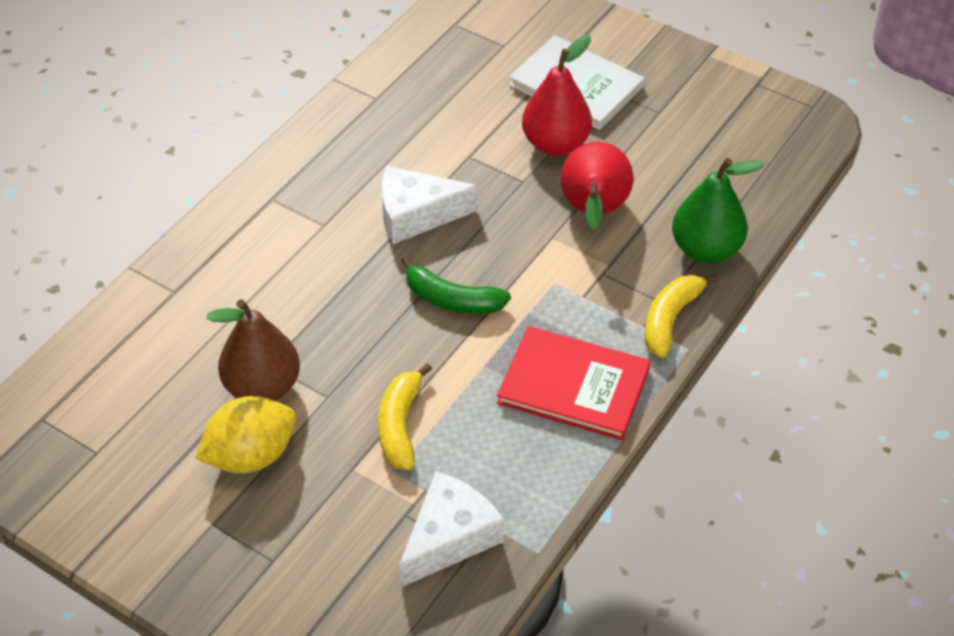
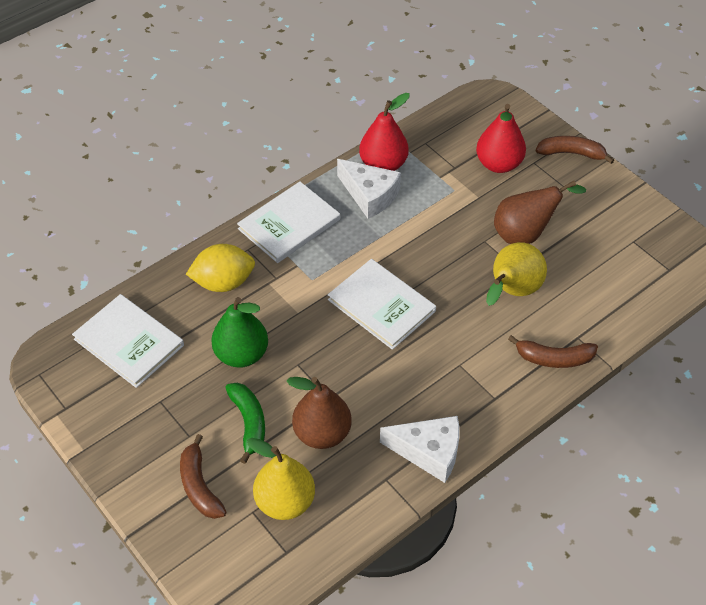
brown banana: none = 0 -> [180,434,227,519] [508,335,598,368] [536,136,614,164] = 3
brown pear: [207,299,300,401] = 1 -> [287,377,352,449] [494,181,586,244] = 2
red book: [497,326,651,440] = 1 -> none = 0
white book: [509,35,645,130] = 1 -> [72,294,184,388] [237,181,340,263] [328,259,436,350] = 3
yellow banana: [378,363,432,470] [645,274,719,358] = 2 -> none = 0
yellow pear: none = 0 -> [247,438,315,520] [486,242,547,306] = 2

